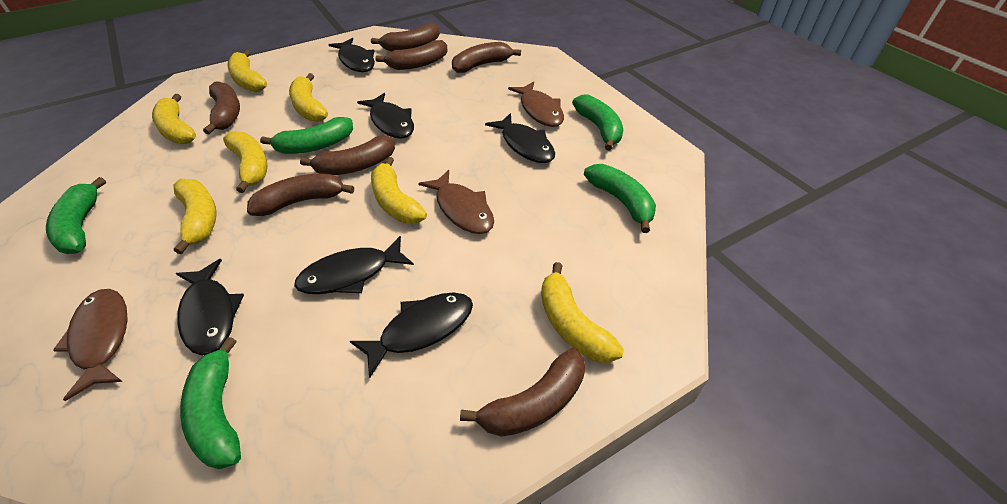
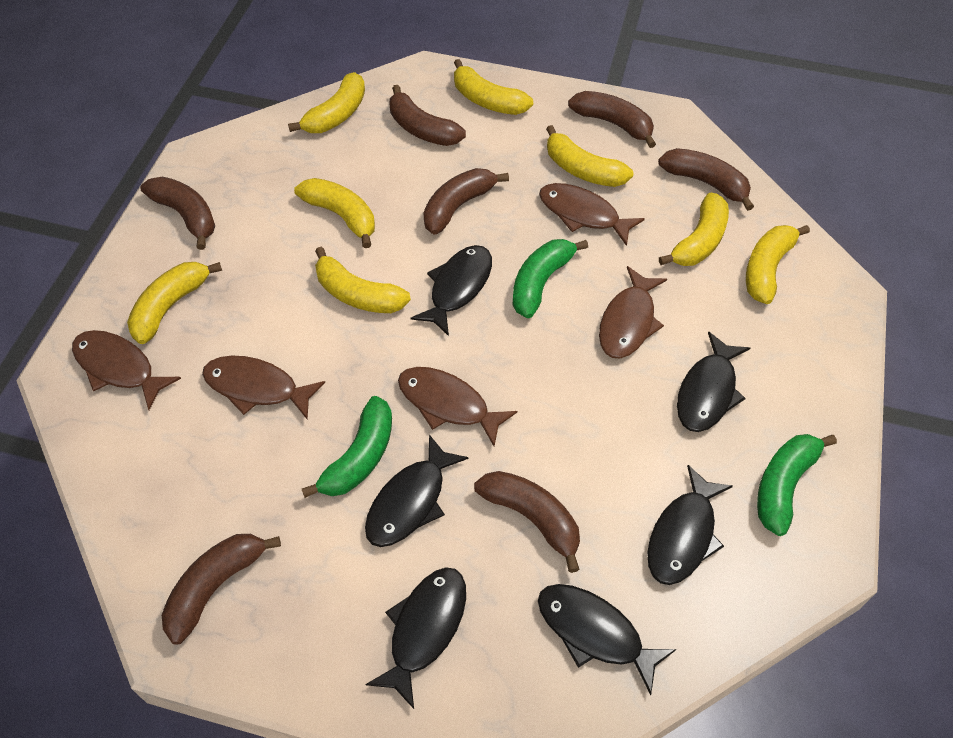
brown fish: [53,289,128,401] [418,170,494,234] [508,81,564,127] = 3 -> [72,330,181,410] [202,356,325,419] [398,367,517,446] [539,183,645,246] [599,266,667,359] = 5
green banana: [46,177,106,254] [180,337,241,469] [260,117,353,154] [572,94,623,151] [584,164,656,233] = 5 -> [302,396,392,498] [512,239,588,318] [757,434,837,536] = 3
yellow banana: [152,94,196,144] [173,179,217,254] [223,131,267,193] [227,50,267,92] [289,73,328,122] [371,157,427,224] [541,262,624,363] = 7 -> [127,262,222,344] [288,72,365,133] [294,178,375,248] [315,247,411,313] [454,59,533,115] [546,125,633,187] [659,193,729,266] [746,225,810,304] = 8

